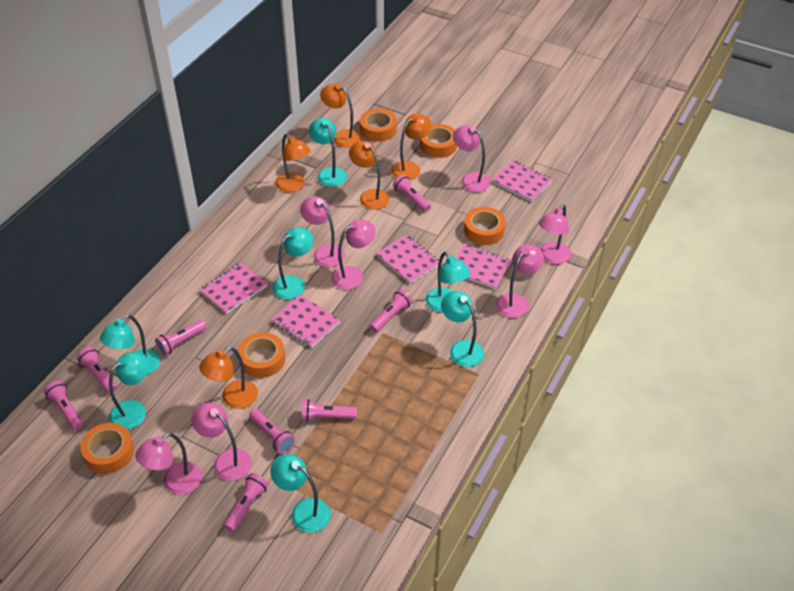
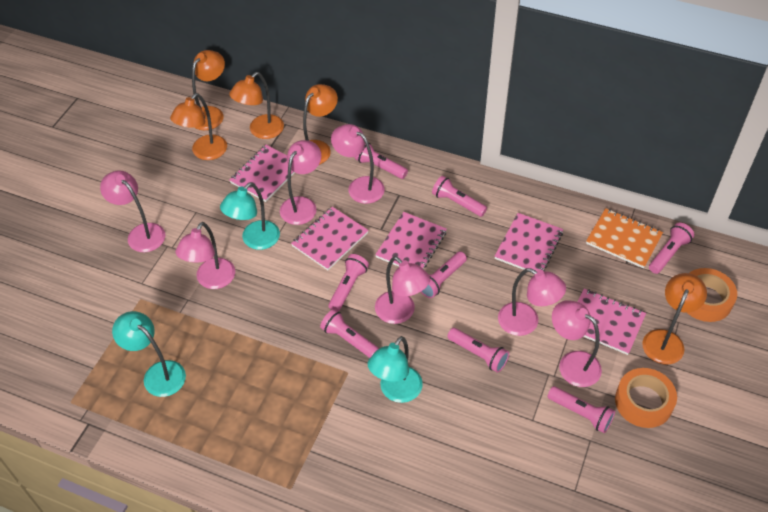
orange notebook: none = 0 -> [586,208,663,268] = 1
orange tape: [80,423,134,474] [238,332,285,378] [360,108,397,142] [420,124,457,158] [464,207,506,245] = 5 -> [615,368,677,428] [688,268,737,322] = 2
turquoise lamp: [100,315,160,375] [109,352,149,430] [270,454,331,533] [272,227,313,300] [309,118,347,187] [426,252,470,312] [441,291,484,367] = 7 -> [112,311,186,397] [220,182,280,250] [368,336,423,403] = 3

